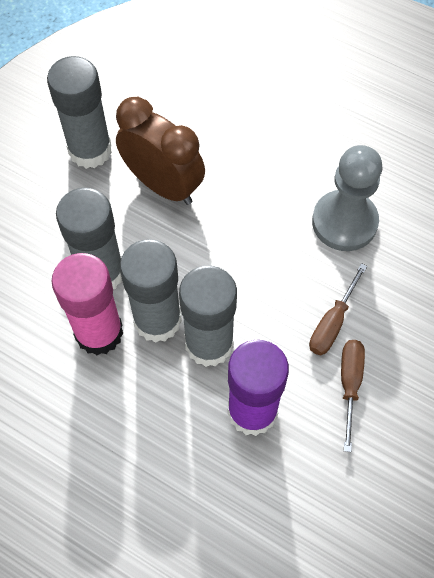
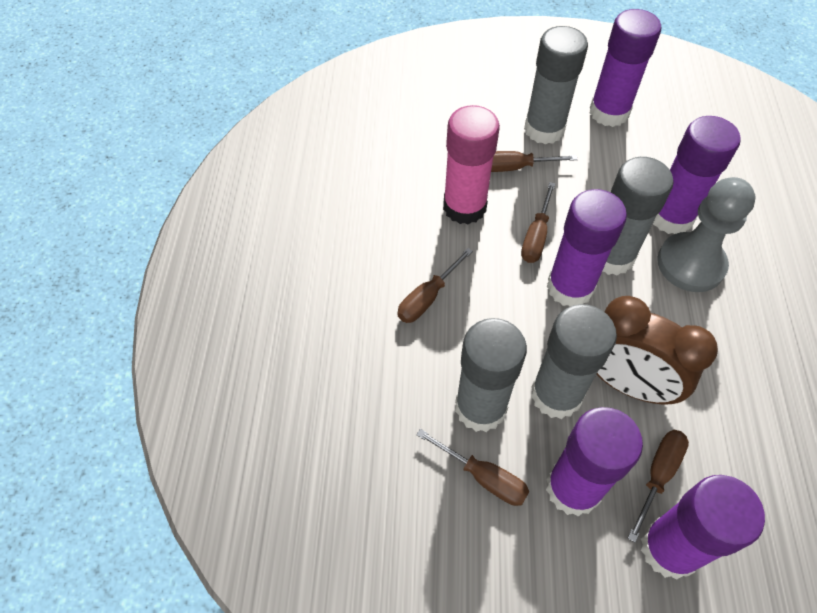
brown screwdriver: [309,263,367,355] [341,340,365,452] = 2 -> [397,248,473,323] [416,429,529,506] [491,151,578,172] [521,182,556,263] [628,430,689,543] = 5
purple glue stick: [227,340,289,436] = 1 -> [546,407,643,516] [547,189,627,307] [590,9,661,127] [641,475,765,579] [653,116,741,234] = 5

